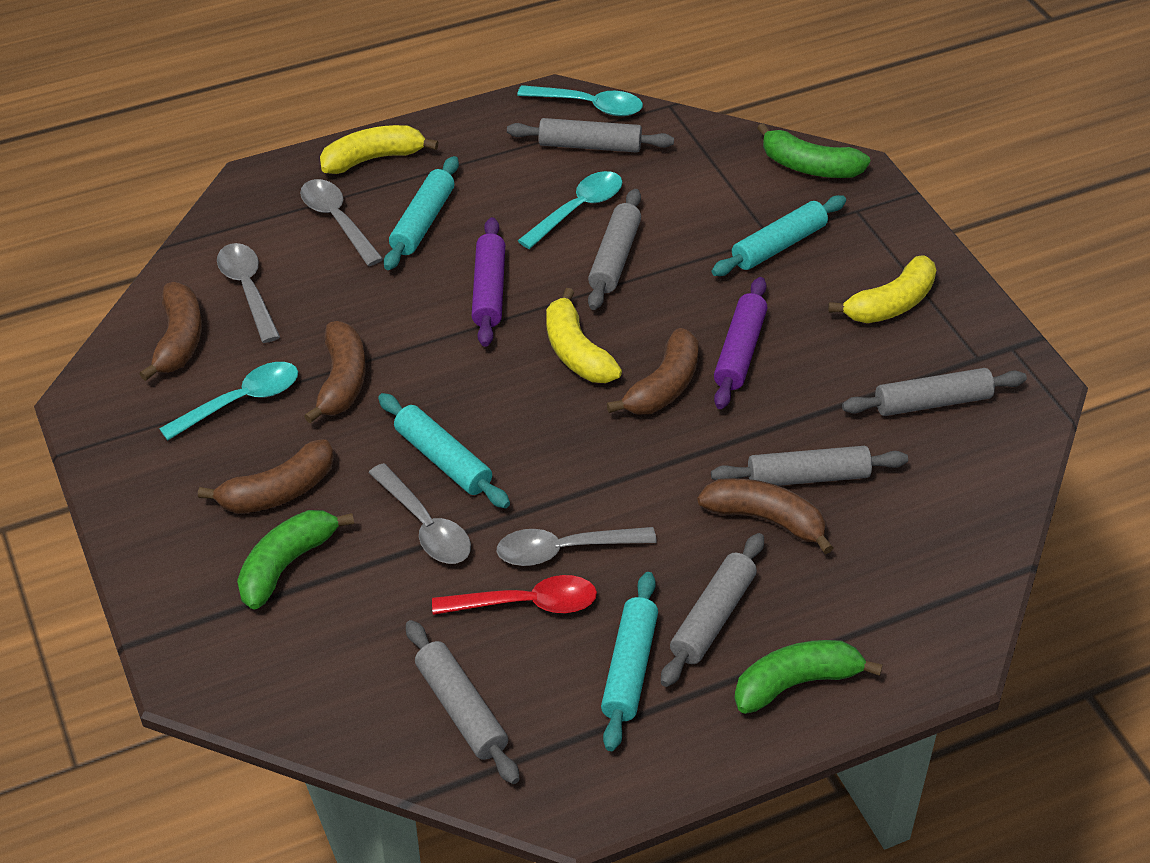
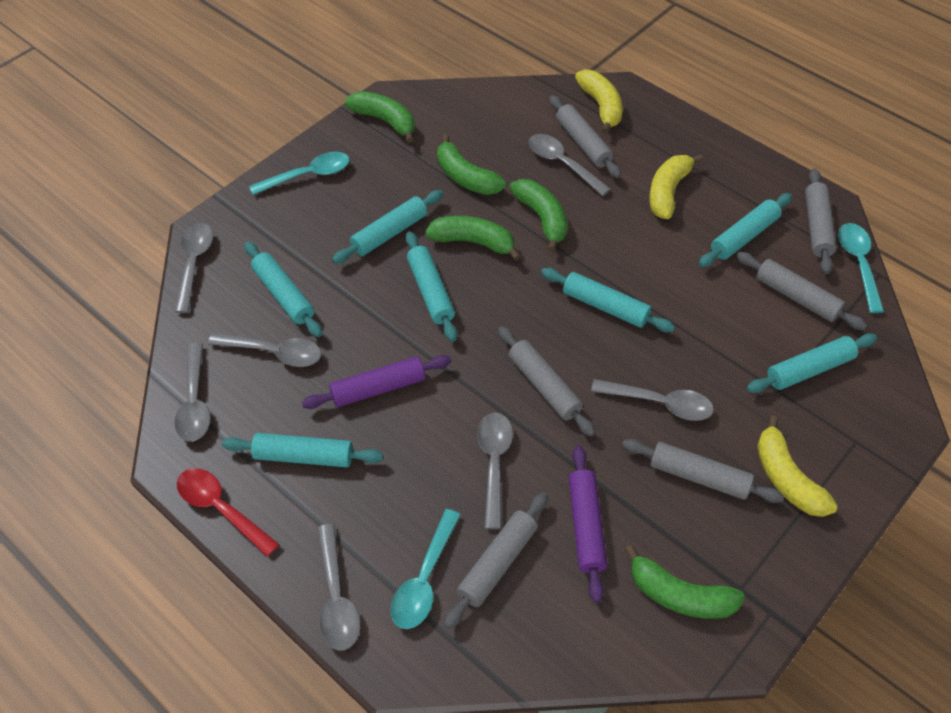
brown banana: [140,282,202,381] [198,439,334,514] [304,321,366,423] [607,328,699,415] [697,478,833,554] = 5 -> none = 0
green banana: [237,510,354,610] [734,640,883,714] [757,123,870,178] = 3 -> [345,91,415,143] [425,216,521,261] [437,134,506,195] [509,179,568,252] [624,545,745,619] = 5
grey spoon: [217,243,280,343] [300,179,383,266] [369,463,471,564] [497,527,657,566] = 4 -> [174,223,213,313] [174,342,211,442] [208,333,322,367] [317,524,360,651] [477,412,513,529] [528,134,611,196] [591,379,714,421] = 7
turquoise rolling pin: [378,393,510,508] [384,156,459,270] [601,572,658,751] [712,195,846,276] = 4 -> [222,433,383,467] [244,241,322,337] [332,190,443,264] [405,231,457,342] [541,268,675,332] [699,193,792,267] [747,333,877,393] = 7

